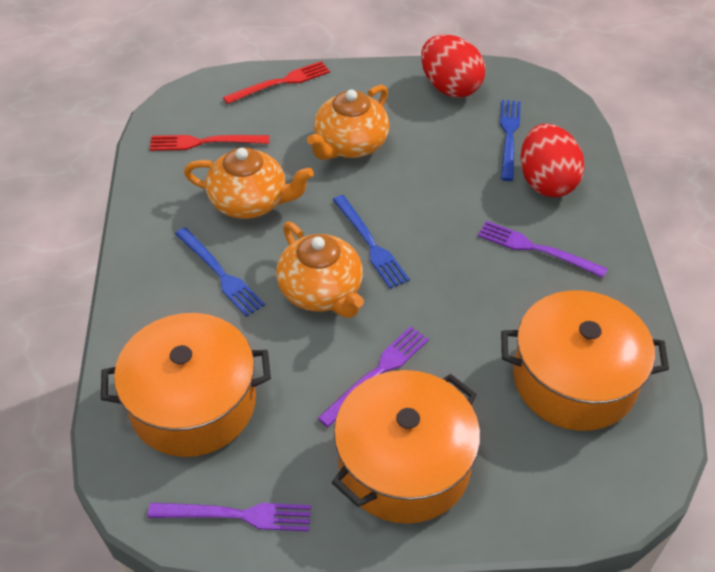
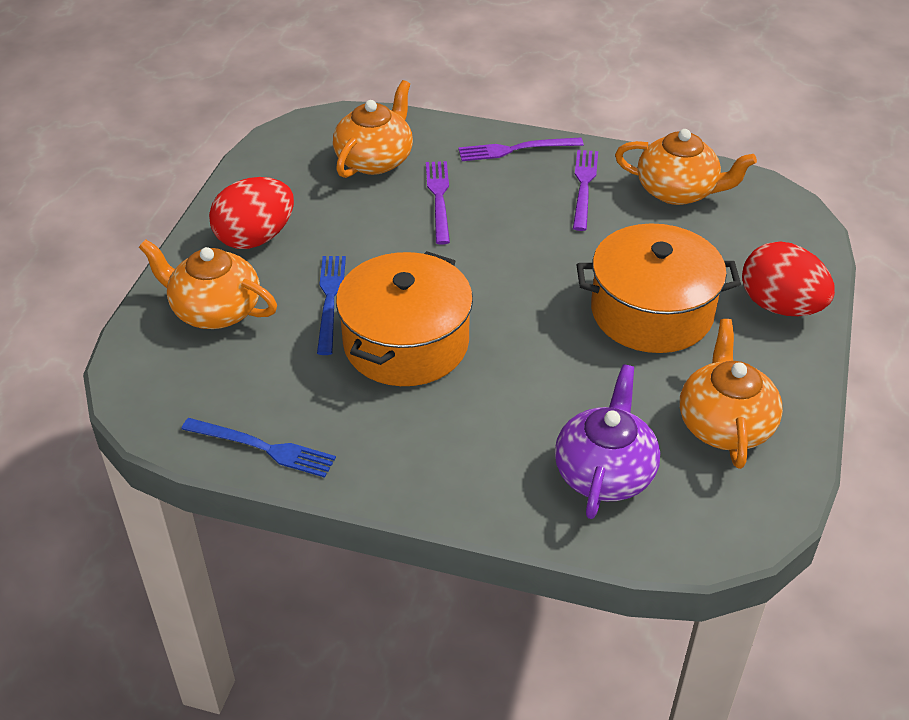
blue fork: [175,227,265,317] [333,195,410,289] [500,100,521,181] = 3 -> [182,418,336,478] [317,256,346,355] = 2
orange pot: [101,313,271,457] [332,370,480,524] [501,290,669,431] = 3 -> [336,251,473,386] [577,223,741,353] = 2
orange teapot: [184,148,314,219] [276,222,364,318] [307,85,389,160] = 3 -> [139,239,277,329] [333,80,413,178] [615,129,757,205] [680,319,783,469] = 4
purple teapot: none = 0 -> [555,364,660,519] = 1
red fork: [150,135,269,151] [223,61,330,104] = 2 -> none = 0

